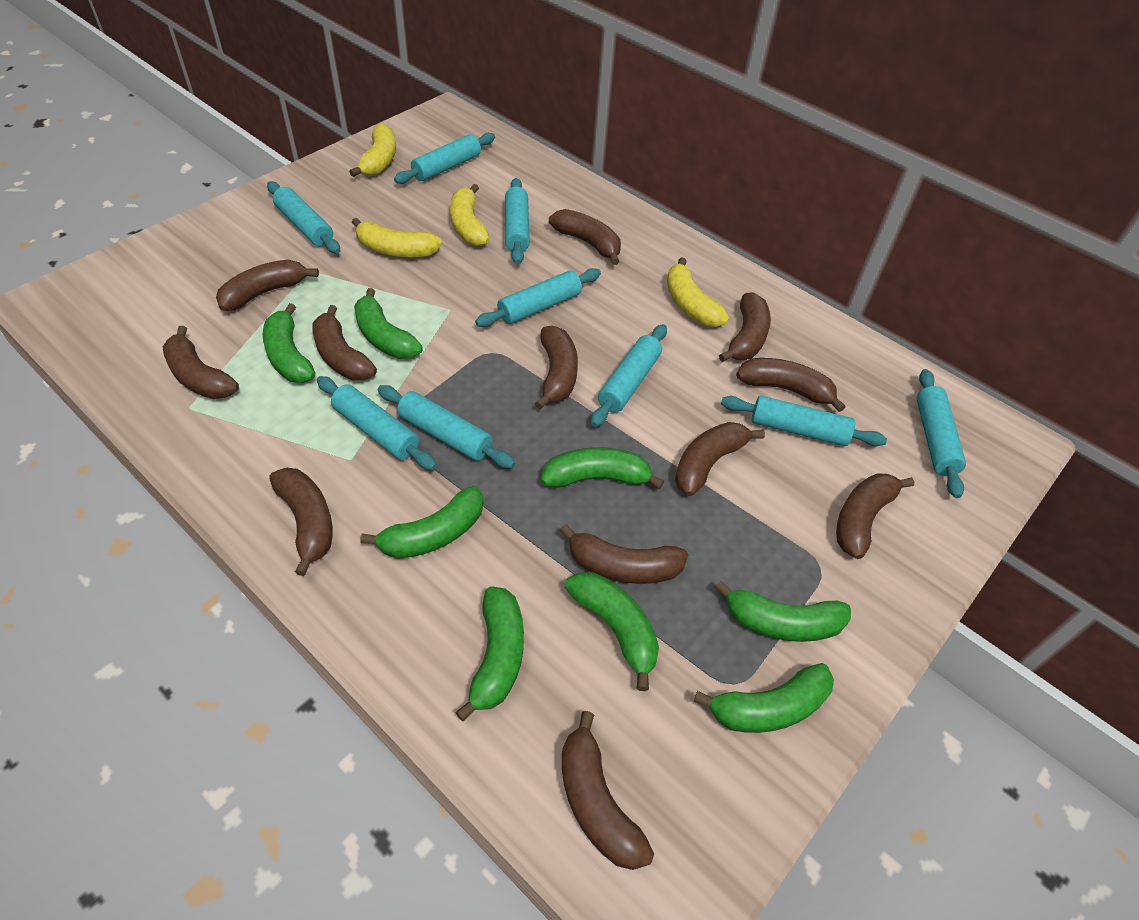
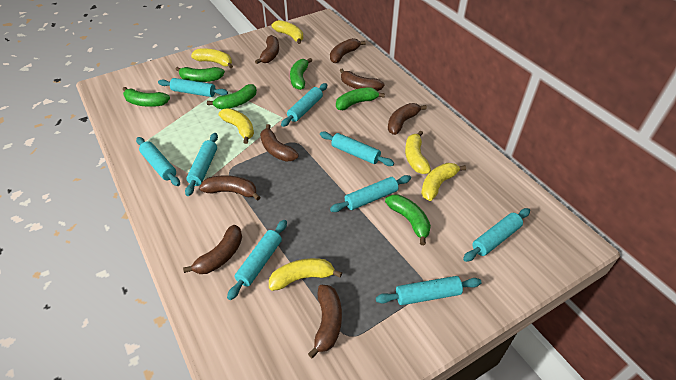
brown banana: [163,326,239,399] [216,260,319,311] [269,468,332,576] [312,305,377,380] [535,325,578,409] [549,209,621,265] [560,524,688,584] [562,711,654,870] [675,422,765,496] [719,292,771,362] [736,358,846,412] [836,473,914,559] = 12 -> [183,225,242,274] [199,175,261,201] [255,35,279,64] [260,124,299,162] [308,285,342,358] [330,38,366,63] [340,69,385,91] [388,103,427,135] = 8
green banana: [263,303,315,383] [354,288,423,359] [360,486,483,559] [455,586,524,721] [541,447,664,489] [565,572,659,691] [694,663,834,733] [715,581,851,642] = 8 -> [123,87,170,107] [175,67,225,82] [207,84,257,110] [290,58,312,90] [336,87,385,110] [385,195,431,245] = 6
yellow banana: [349,123,396,177] [352,218,442,257] [450,184,490,246] [667,257,729,327] = 4 -> [191,48,233,68] [219,108,254,144] [269,258,342,291] [272,20,303,44] [405,131,431,174] [421,163,466,201] = 6

